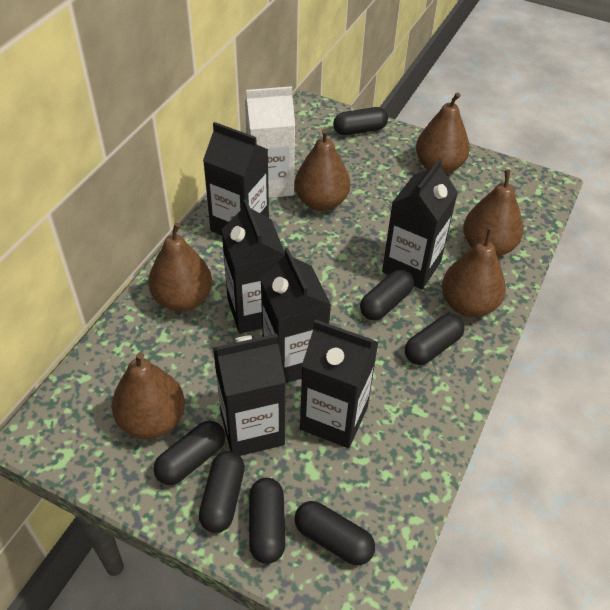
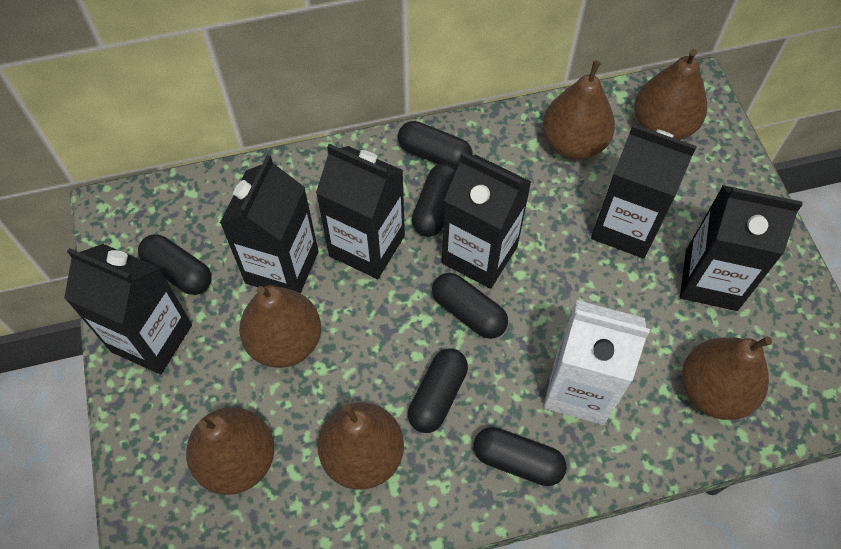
black capsule: [154,421,225,485] [199,451,245,533] [249,478,285,564] [294,501,375,565] [333,107,388,135] [360,269,414,321] [405,314,465,365] = 7 -> [138,234,212,295] [398,121,473,170] [408,348,468,433] [412,164,456,237] [432,273,508,339] [473,427,567,486] = 6

